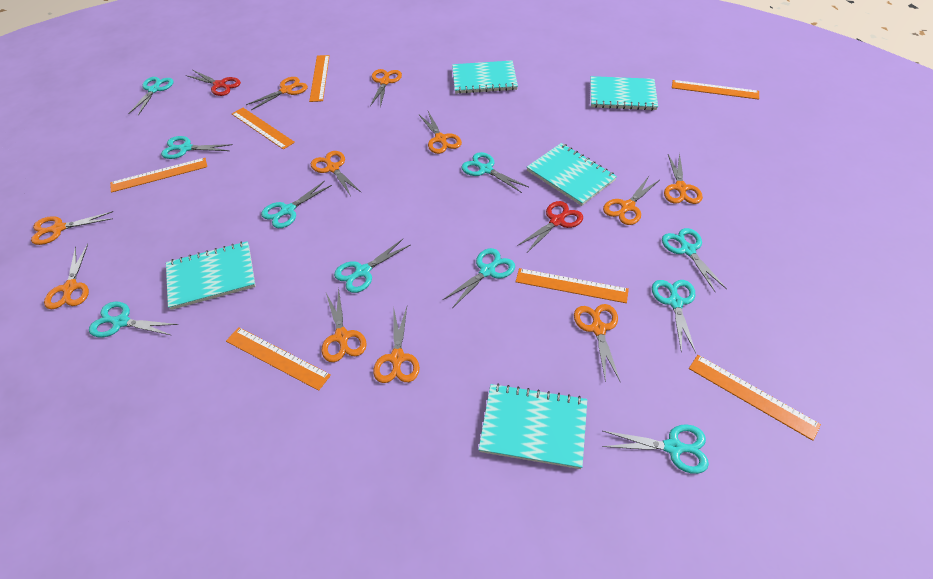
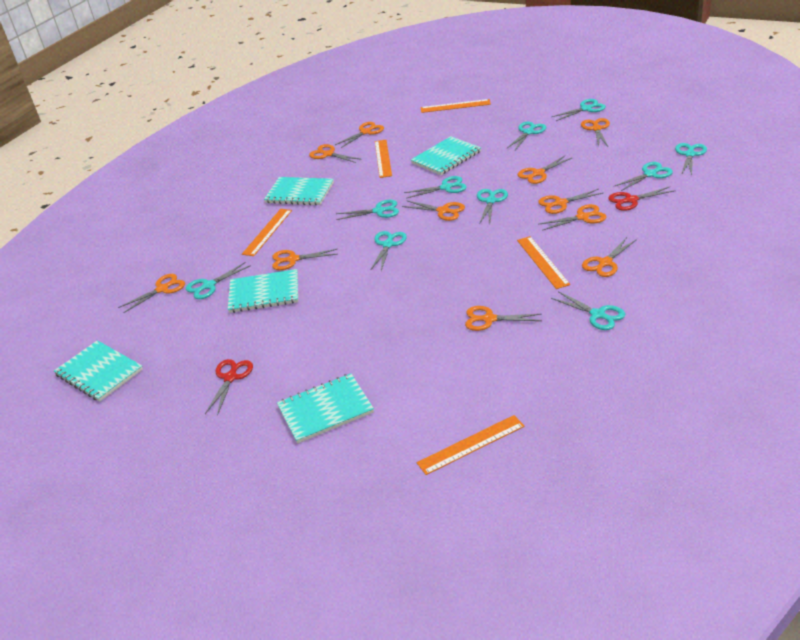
orange ruler: [110,158,207,193] [226,327,331,391] [232,108,295,150] [309,55,330,102] [516,268,629,303] [672,80,759,100] [689,355,821,441] = 7 -> [242,209,292,256] [375,140,392,178] [417,415,525,475] [421,99,491,113] [517,236,570,289] = 5

